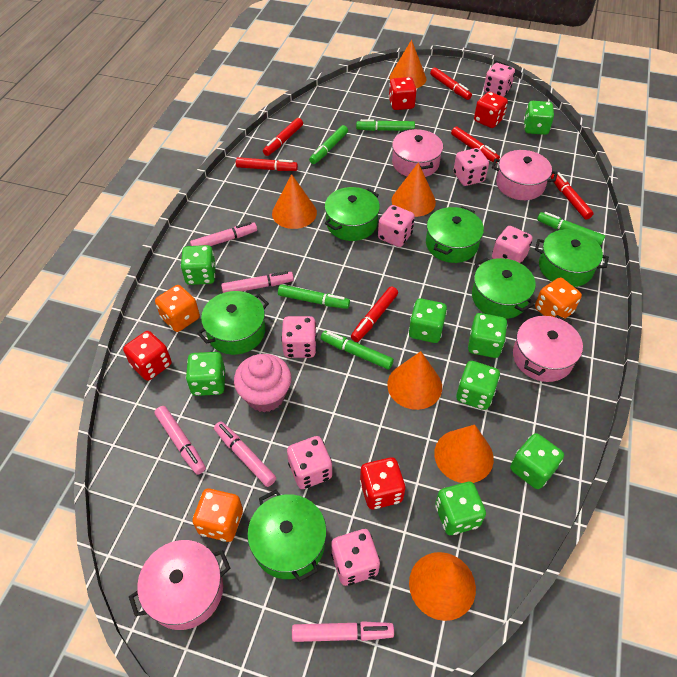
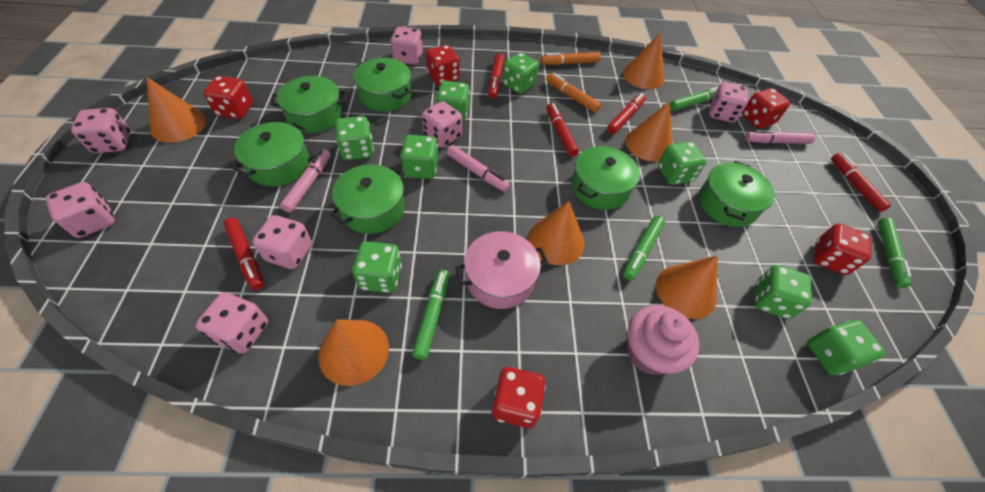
green marker: [278,284,350,309] [309,125,348,164] [321,330,394,369] [356,119,415,131] [537,212,605,245] = 5 -> [412,269,449,360] [623,216,665,280] [670,86,719,111] [878,218,911,288] = 4
orange dice: [155,285,200,332] [192,488,243,542] [535,278,582,318] = 3 -> none = 0
orange marker: none = 0 -> [541,52,601,65] [546,73,601,113] = 2
pink marker: [155,406,206,475] [190,222,257,246] [214,421,276,487] [221,271,294,293] [292,621,394,642] = 5 -> [280,149,331,213] [447,145,510,192] [745,130,815,144] = 3
pink pot: [129,540,230,630] [392,129,443,177] [492,150,558,200] [513,315,583,382] = 4 -> [455,231,548,309] = 1
red dice: [123,331,172,381] [360,457,406,509] [389,77,417,110] [474,92,508,128] = 4 -> [203,76,253,119] [426,45,460,85] [492,367,546,428] [742,88,790,129] [814,223,871,275] = 5
red marker: [236,157,298,171] [263,118,303,156] [351,286,398,342] [430,67,472,100] [451,126,500,163] [551,172,594,220] = 6 -> [223,218,264,290] [488,53,504,99] [546,103,579,157] [607,93,646,134] [831,153,891,212] = 5

